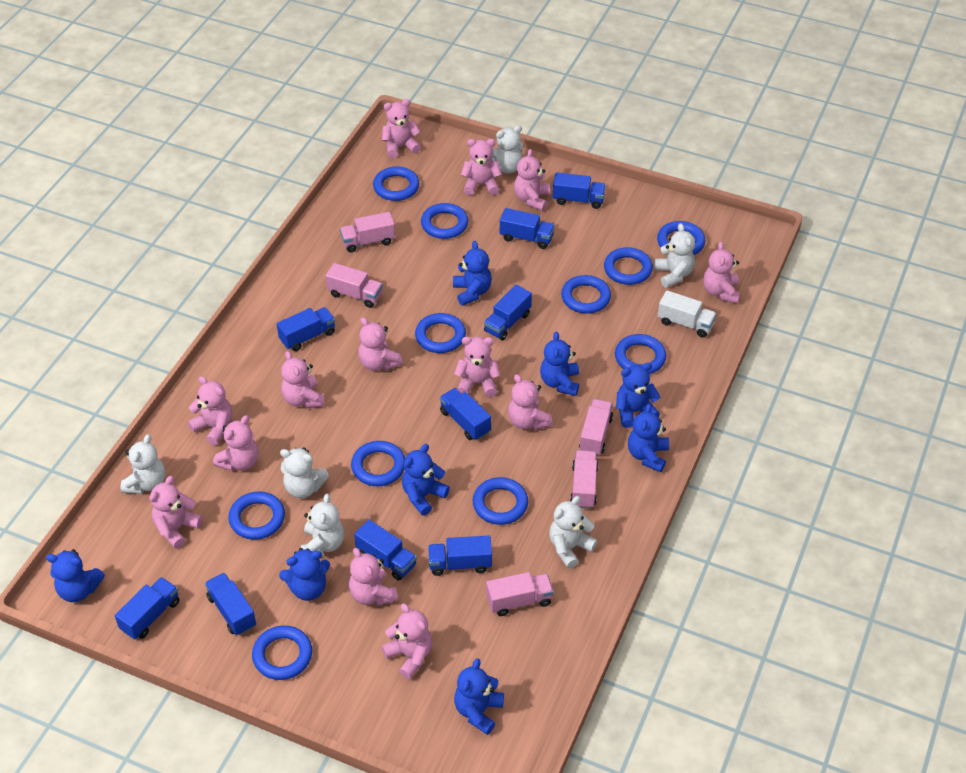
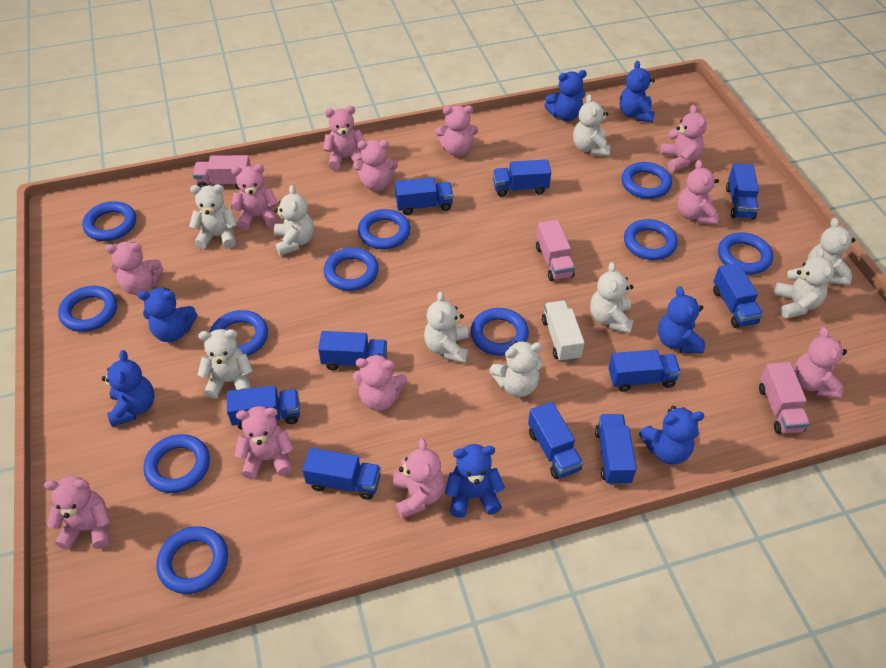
blue teddy bear: [46,549,105,602] [279,548,330,601] [402,444,450,516] [453,241,492,306] [454,658,504,735] [540,332,579,396] [616,363,661,428] [628,403,669,472] = 8 -> [102,350,155,427] [138,287,197,342] [445,444,505,518] [544,70,587,121] [620,61,655,123] [639,406,704,465] [658,286,705,353] = 7
blue truck: [115,577,180,639] [205,573,256,636] [277,307,335,351] [354,520,417,581] [428,536,492,576] [440,388,491,440] [484,285,532,341] [500,208,555,249] [553,172,606,209] = 9 -> [227,386,300,430] [302,448,381,500] [318,331,387,370] [395,177,453,215] [493,159,551,197] [528,402,583,479] [595,414,637,485] [608,349,681,392] [713,263,763,328] [726,164,759,219] = 10
pink teddy bear: [149,476,203,549] [188,376,232,445] [213,415,258,471] [281,351,325,409] [349,548,398,606] [358,317,403,371] [382,99,421,158] [382,603,432,679] [454,337,500,397] [461,139,502,195] [508,374,553,430] [514,149,550,211] [703,241,740,304] = 13 -> [44,476,111,550] [105,242,163,295] [231,164,278,230] [234,406,294,479] [323,106,366,170] [353,140,398,191] [353,354,407,411] [393,438,445,518] [435,105,478,156] [660,105,707,172] [678,160,719,225] [794,327,847,399] = 12
pink truck: [326,263,383,308] [340,212,395,252] [486,572,554,616] [570,450,598,509] [579,399,613,455] = 5 -> [193,155,251,190] [536,220,575,281] [759,362,810,434] = 3
white teddy bear: [121,434,165,494] [280,447,329,498] [301,494,344,556] [491,125,523,173] [549,496,597,568] [654,223,695,288] = 6 -> [189,184,237,249] [197,329,253,399] [274,185,314,256] [424,291,469,363] [490,341,542,397] [573,94,610,156] [590,262,634,334] [774,248,834,319] [807,218,855,285] = 9

